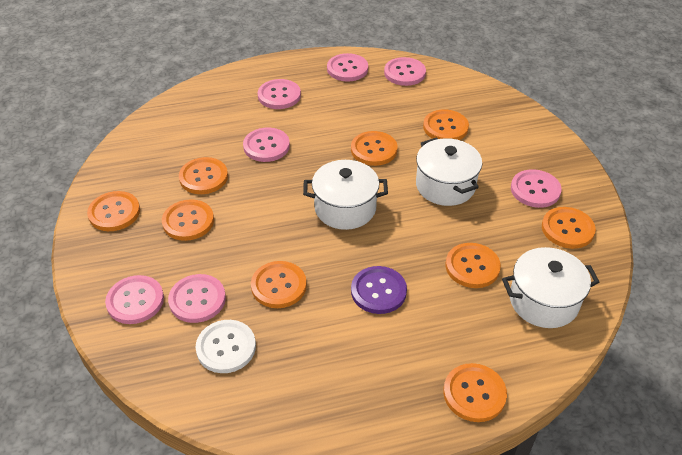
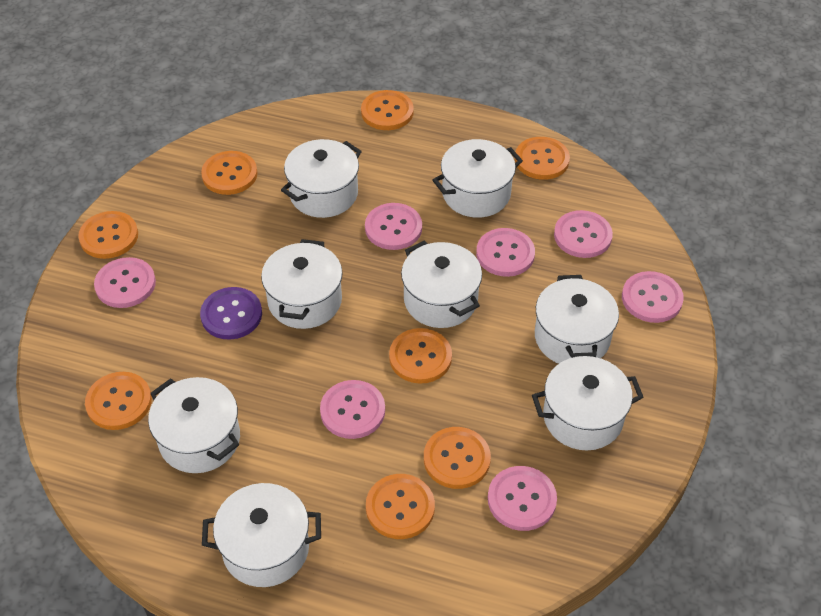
orange button: [87,191,140,231] [162,199,214,241] [179,157,228,194] [251,261,307,308] [351,131,397,166] [423,110,469,140] [443,363,507,422] [446,243,501,288] [542,207,596,249] = 9 -> [78,211,138,259] [85,372,152,430] [201,151,257,195] [361,90,414,130] [366,474,435,539] [389,328,452,384] [424,427,491,489] [515,137,570,180] = 8
white button: [196,320,256,373] = 1 -> none = 0
white pot: [303,160,388,230] [416,137,482,206] [502,247,600,328] = 3 -> [148,377,240,473] [202,483,321,587] [261,239,343,329] [281,139,362,218] [401,241,482,328] [432,139,523,218] [532,356,644,450] [535,275,619,364] = 8

